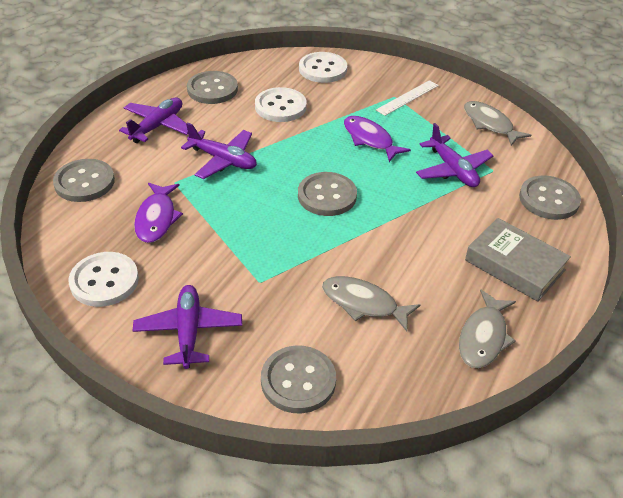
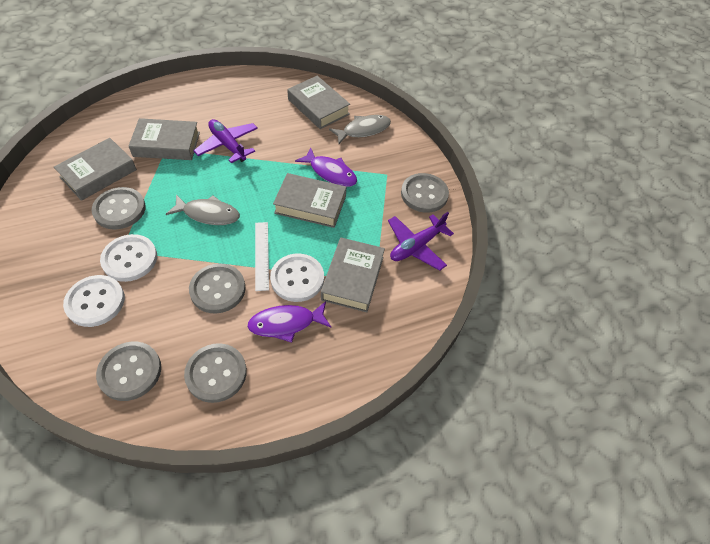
grey book: [465,218,571,302] = 1 -> [54,138,137,201] [128,118,200,160] [273,173,346,228] [287,76,350,129] [321,238,385,312] = 5
grey fish: [322,276,420,331] [459,290,516,368] [464,101,531,146] = 3 -> [166,195,240,225] [329,115,391,144] = 2
purple plane: [119,98,188,143] [133,285,242,369] [181,122,257,179] [416,123,494,187] = 4 -> [193,119,258,163] [388,212,454,271] = 2

